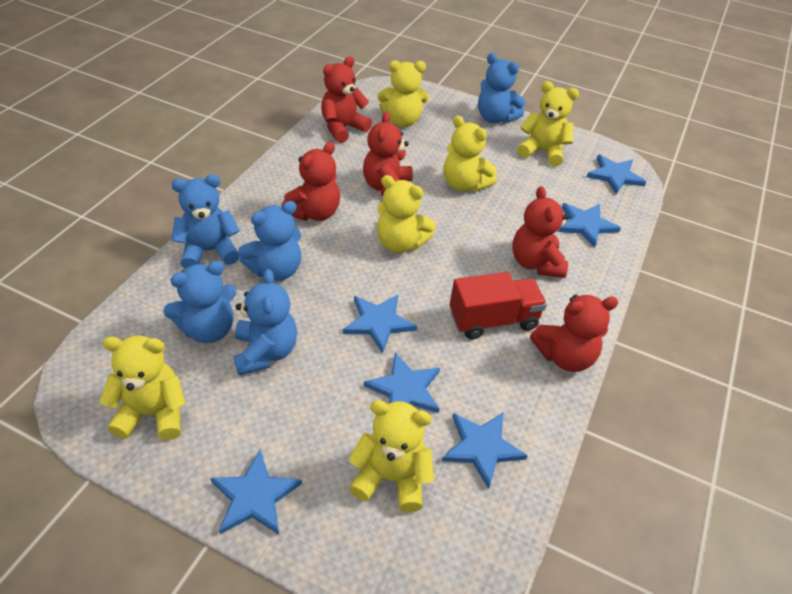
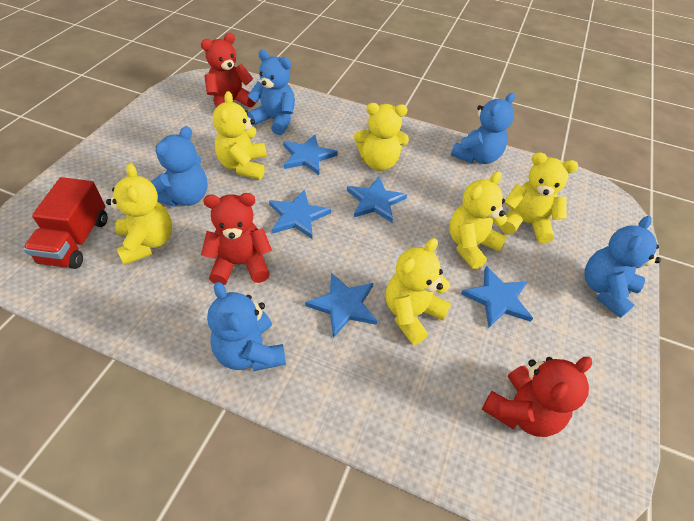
blue star: [210,450,302,535] [343,295,417,354] [364,353,440,413] [442,413,528,489] [558,203,621,248] [587,155,646,194] = 6 -> [269,190,331,239] [283,135,338,175] [305,272,377,338] [347,177,407,222] [461,266,533,327] = 5
red teddy bear: [281,142,340,221] [321,57,372,143] [363,112,413,196] [512,186,569,278] [530,295,618,372] = 5 -> [201,33,255,108] [201,193,272,285] [482,357,592,437] = 3

